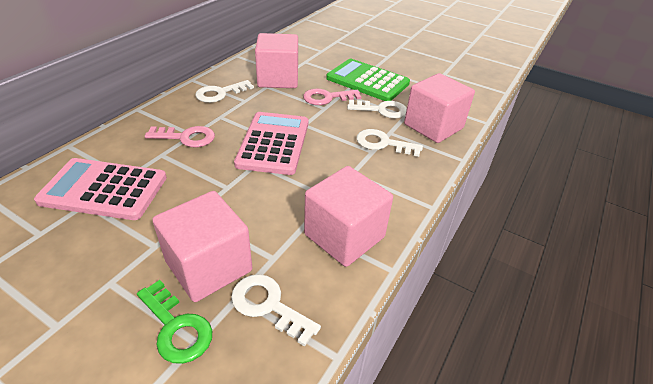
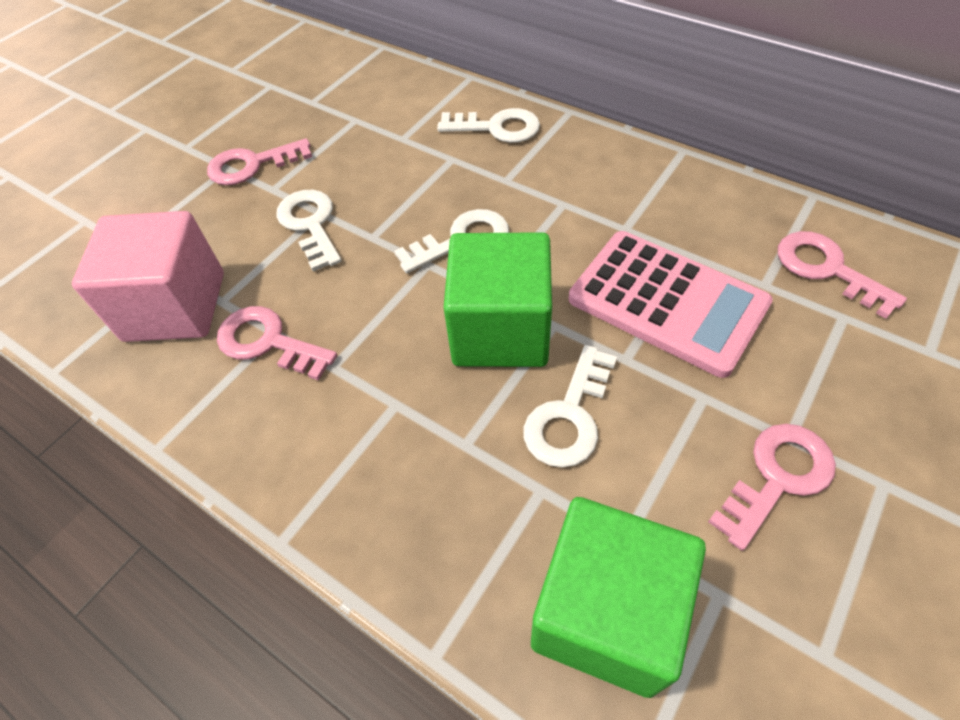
green calculator: [326,59,410,101] = 1 -> none = 0
green cube: none = 0 -> [443,232,552,367] [531,497,706,698] = 2
green key: [137,280,213,364] = 1 -> none = 0
pink calculator: [34,158,167,220] [234,112,309,175] = 2 -> [569,231,773,378] = 1
pink cube: [152,191,252,302] [255,33,298,88] [304,166,393,267] [404,73,475,143] = 4 -> [72,211,224,342] = 1
pink key: [145,126,215,147] [303,88,361,105] = 2 -> [207,138,312,185] [217,306,337,380] [708,424,836,551] [778,231,907,319] = 4

